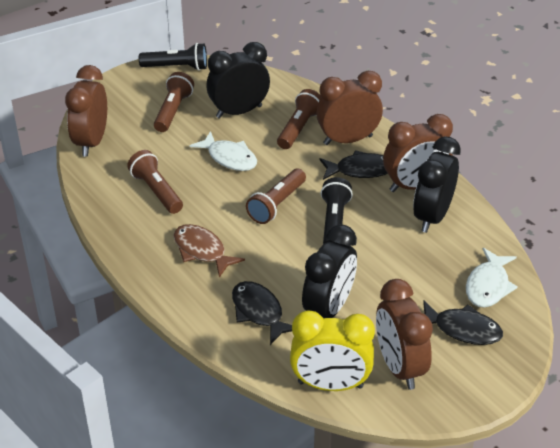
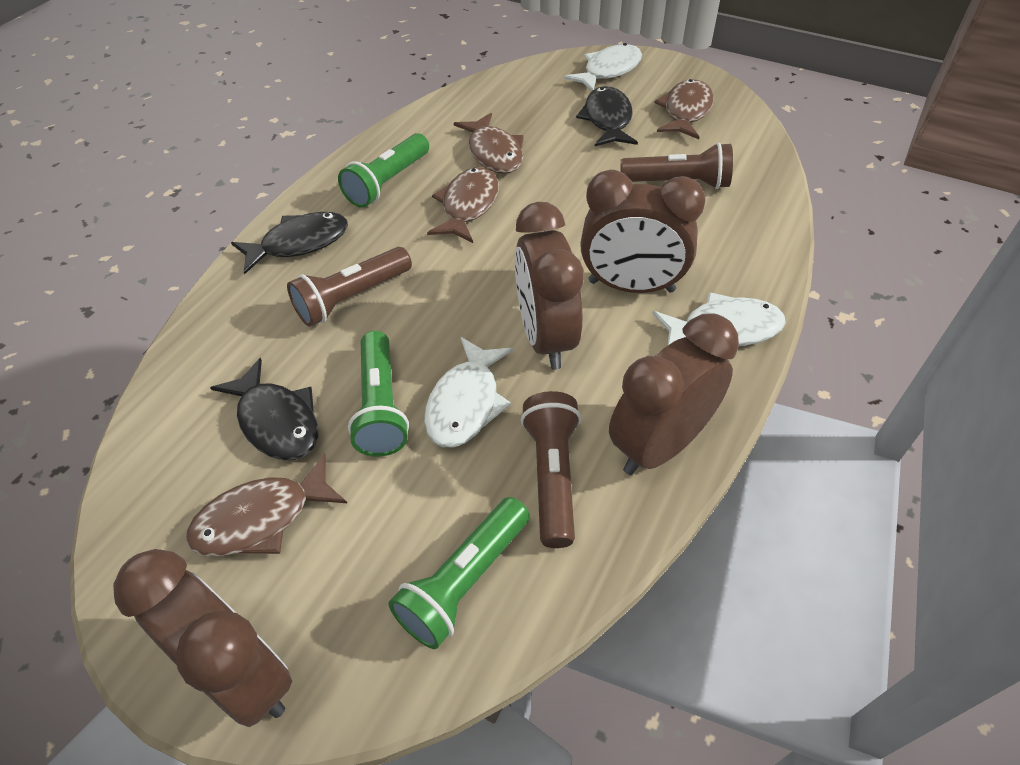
black clock: [207,42,270,119] [302,224,357,318] [413,137,461,233] = 3 -> none = 0
black flashlight: [139,43,207,71] [321,177,353,244] = 2 -> none = 0
brown fish: [173,224,245,278] = 1 -> [186,454,347,556] [427,167,499,243] [454,113,524,174] [654,79,714,139] = 4
brown flashlight: [127,150,183,214] [154,72,194,132] [246,169,306,224] [277,89,321,149] = 4 -> [287,247,412,327] [521,391,581,548] [620,142,733,189] = 3
green flashlight: none = 0 -> [338,133,429,208] [348,331,409,457] [389,497,530,649] = 3
white fish: [189,131,257,171] [466,248,518,308] = 2 -> [424,337,513,447] [563,43,642,91] [652,292,786,346] = 3
yellow clock: [290,310,375,391] = 1 -> none = 0

